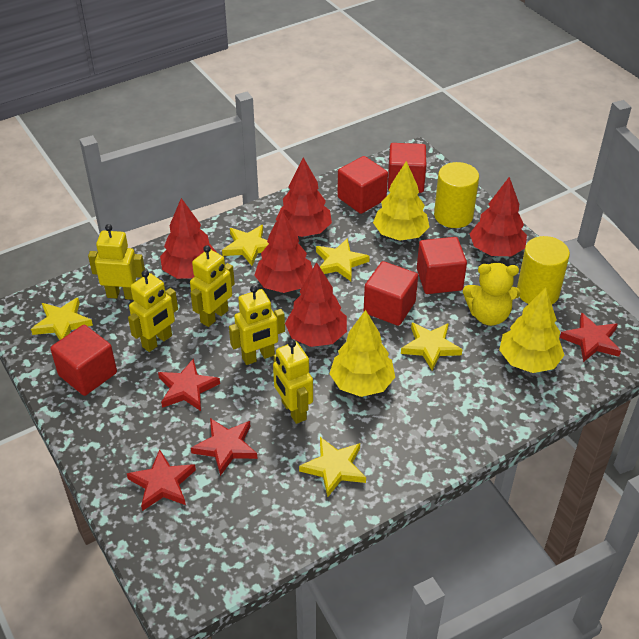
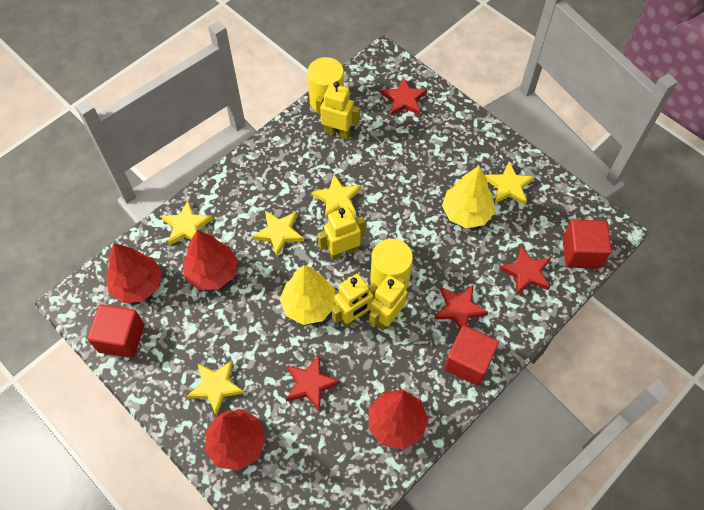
red cube: [50,325,117,396] [337,156,388,214] [364,261,418,326] [388,143,426,193] [417,237,467,294] = 5 -> [87,304,144,358] [444,325,499,386] [563,220,612,269] = 3
red tree: [160,198,217,279] [254,211,312,293] [276,157,332,237] [285,262,347,347] [470,177,527,256] = 5 -> [106,243,162,303] [183,230,238,290] [205,409,266,471] [368,390,428,450] = 4
yellow robot: [88,224,145,300] [128,270,178,352] [190,245,235,327] [229,285,285,365] [273,340,313,424] = 5 -> [316,81,360,139] [318,207,365,260] [332,274,378,327] [369,275,407,331] = 4
yellow teddy bear: [463,263,520,326] = 1 -> none = 0
yellow tree: [329,310,395,397] [373,161,430,241] [499,287,564,373] = 3 -> [280,265,335,325] [442,166,495,228] = 2

